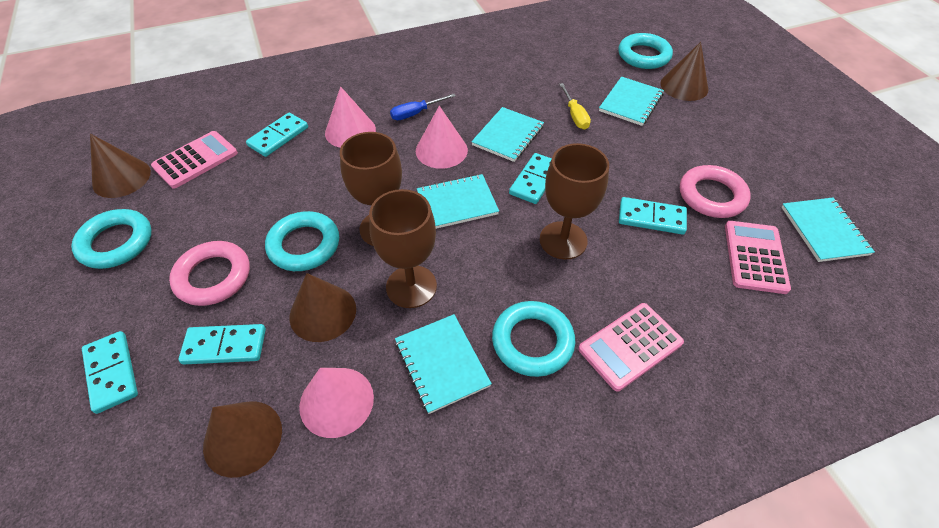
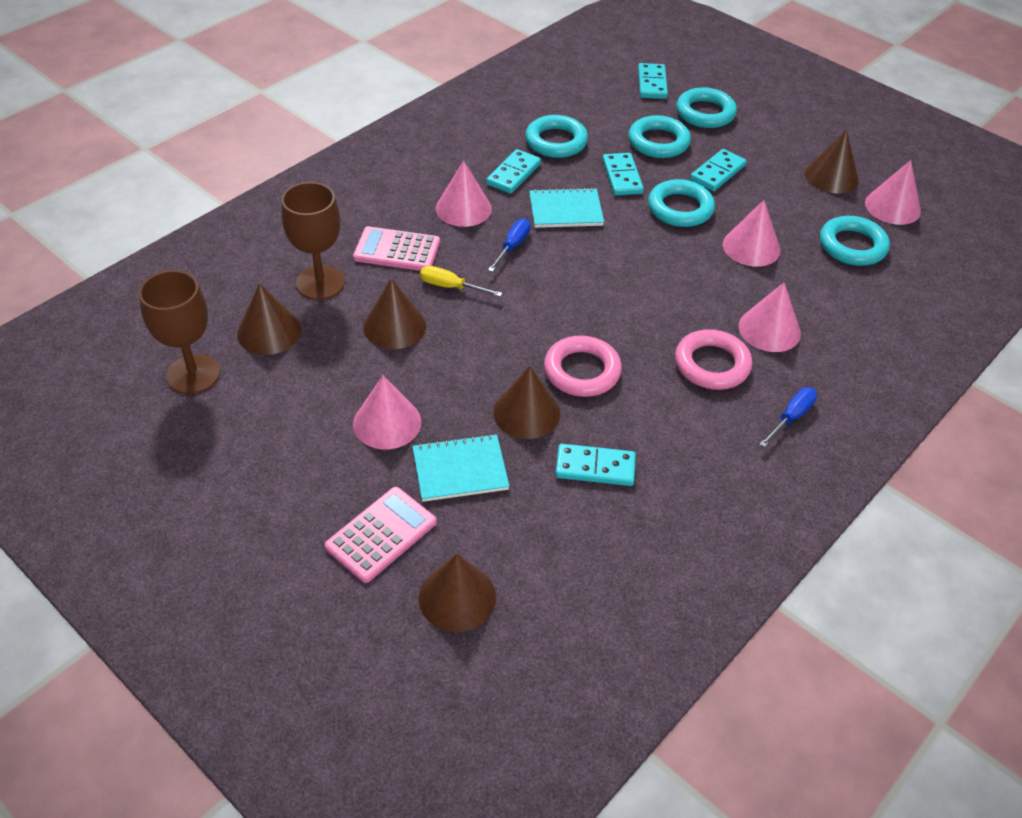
blue screwdriver: [390,94,456,120] = 1 -> [488,219,531,272] [760,387,817,447] = 2
brown cone: [90,134,151,198] [203,401,282,478] [290,273,356,342] [660,42,708,101] = 4 -> [237,283,301,355] [363,278,426,349] [419,554,496,632] [493,366,560,439] [805,130,859,193] = 5
brown goblet: [340,132,402,246] [369,189,437,308] [540,143,609,259] = 3 -> [139,270,220,394] [281,182,345,300] = 2
pink calculator: [151,131,238,188] [578,303,684,391] [725,221,791,294] = 3 -> [325,487,437,583] [353,226,440,271] = 2
pink cone: [299,368,374,438] [325,87,376,148] [416,106,468,169] = 3 -> [353,376,421,449] [436,161,492,227] [723,200,780,267] [739,283,801,352] [865,160,921,225] = 5
turquoise notebook: [395,314,492,414] [417,174,499,229] [471,107,544,162] [599,77,664,126] [781,198,875,262] = 5 -> [412,434,510,502] [529,188,604,228] = 2
turquoise ring: [71,209,152,269] [265,211,339,271] [492,301,575,377] [618,33,673,69] = 4 -> [525,115,588,158] [628,115,691,158] [648,179,715,227] [676,87,737,128] [820,216,890,266] = 5

